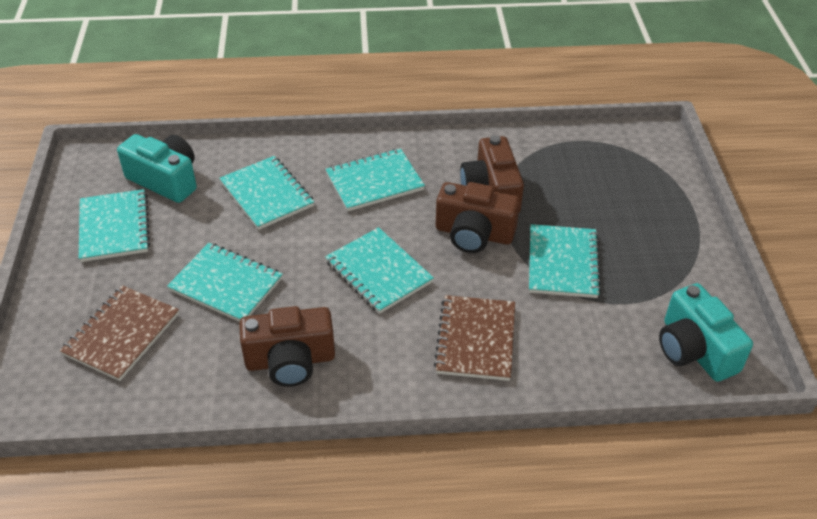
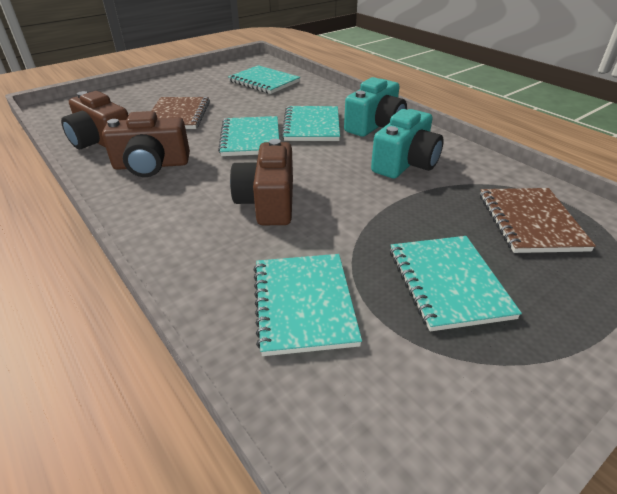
turquoise notebook: [79,189,150,262] [167,243,283,322] [219,156,314,230] [325,148,425,211] [325,227,434,314] [529,224,601,298] = 6 -> [218,116,279,156] [228,65,300,94] [253,254,362,356] [282,106,340,141] [390,236,522,331] = 5

